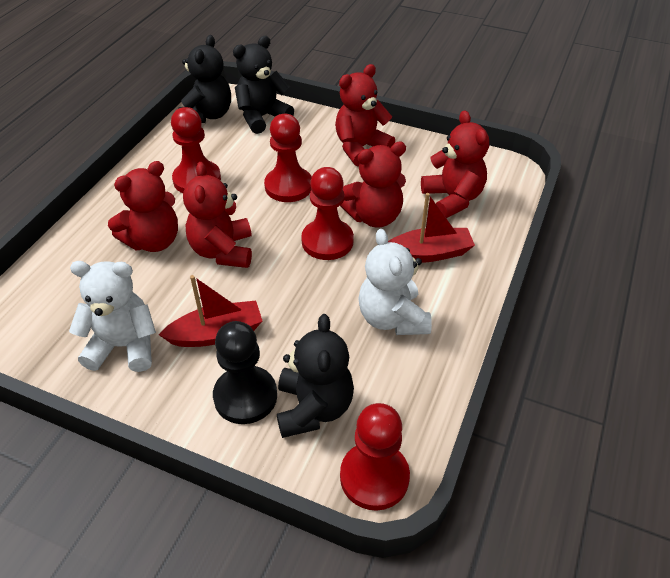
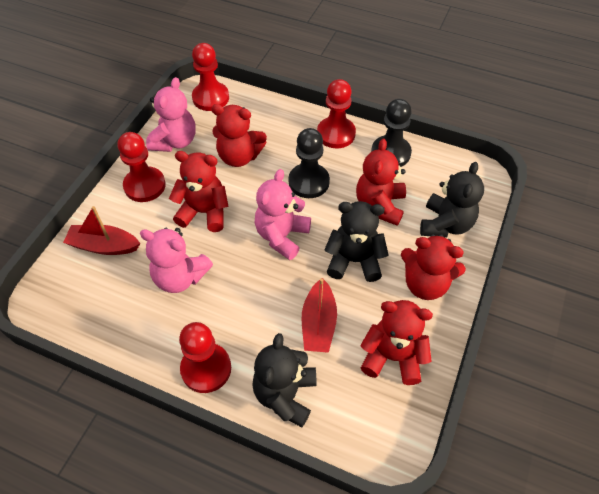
black pawn: [213,321,277,424] = 1 -> [289,128,330,198] [371,99,412,167] = 2
pink teddy bear: none = 0 -> [140,228,213,293] [146,77,196,152] [255,169,311,260] = 3
white teddy bear: [69,261,156,372] [358,229,432,335] = 2 -> none = 0

